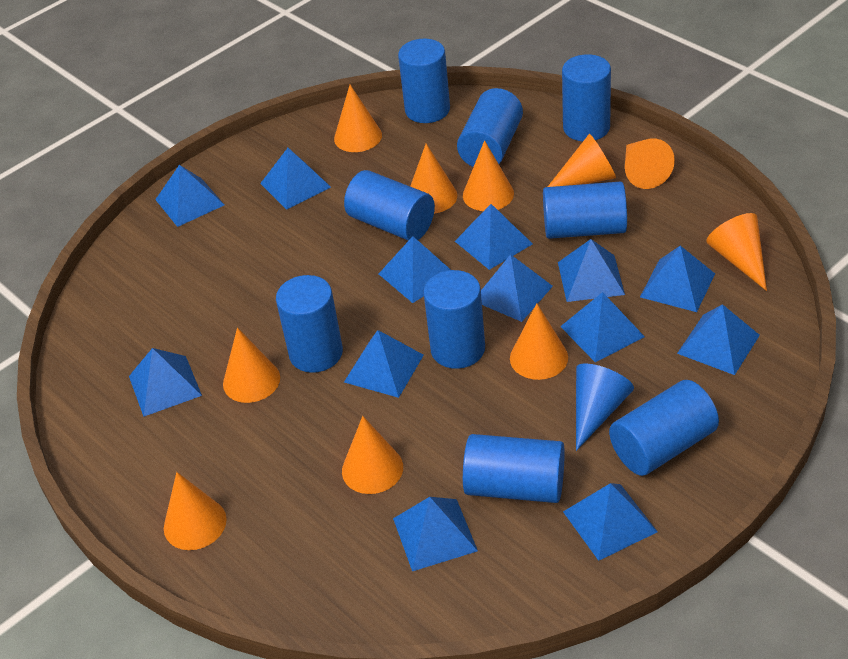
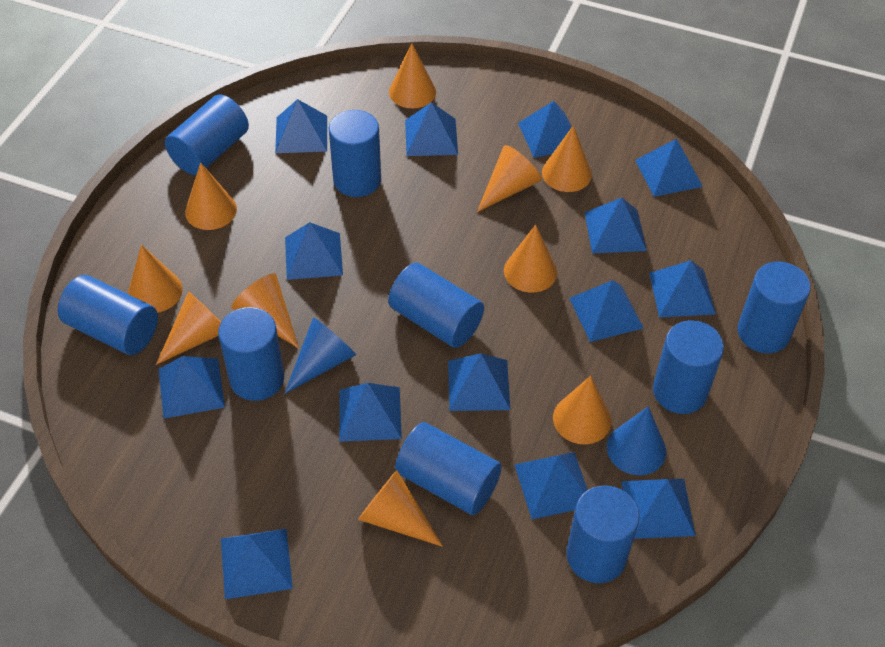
blue cone: [576,363,634,451] = 1 -> [284,317,356,394] [607,407,666,475] = 2
blue pyramid: [129,348,202,417] [155,165,224,227] [260,148,331,210] [344,330,424,398] [379,236,451,303] [393,497,478,571] [455,204,533,270] [481,254,553,322] [558,239,625,302] [560,292,645,362] [563,483,658,561] [640,246,715,312] [677,304,760,375] = 13 -> [158,356,225,419] [221,529,293,599] [275,99,327,153] [285,222,343,280] [339,383,402,442] [405,102,458,156] [448,353,510,411] [514,452,588,519] [518,101,572,158] [569,280,644,342] [585,197,647,253] [621,479,696,539] [635,139,703,197] [649,260,716,318] = 14

